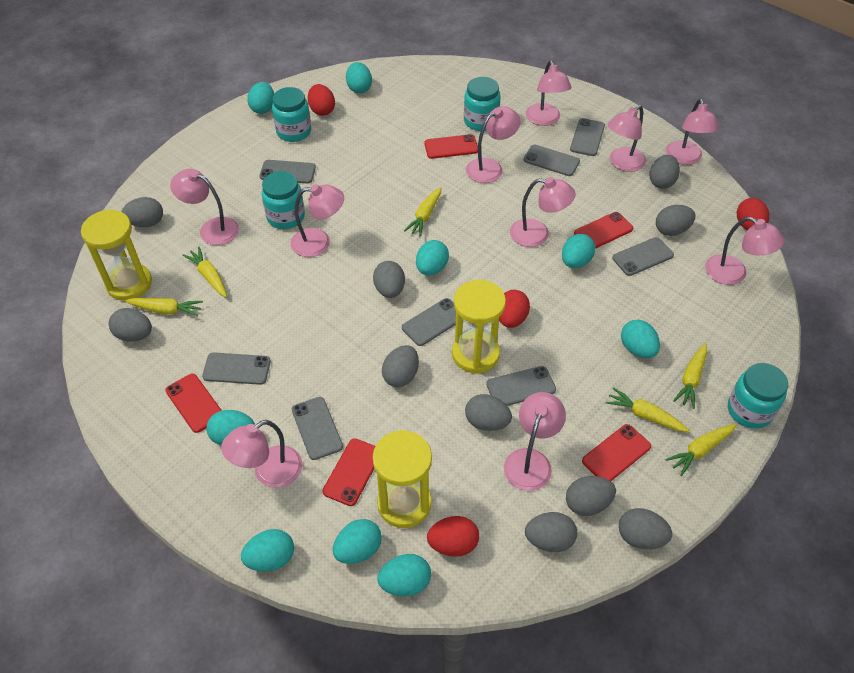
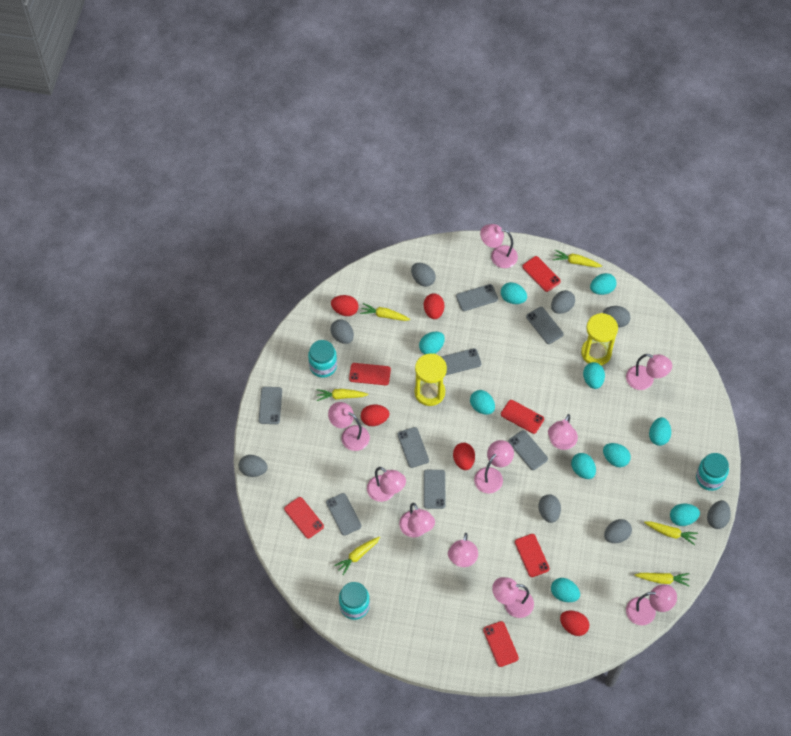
grey egg: [109,308,152,342] [121,197,163,227] [373,261,405,298] [382,345,419,387] [465,394,512,431] [525,512,577,552] [566,476,616,516] [619,508,672,549] [649,155,680,189] [656,205,695,236] = 10 -> [239,455,268,477] [330,319,354,344] [411,263,436,287] [538,494,561,523] [551,290,575,314] [603,306,631,327] [604,519,632,543] [707,500,731,529] = 8
red egg: [308,84,335,116] [427,516,479,557] [499,290,530,328] [737,198,769,230] = 4 -> [331,295,359,316] [361,404,389,426] [424,293,444,319] [453,443,475,470] [560,611,589,636] = 5
red phone: [165,374,222,433] [322,438,375,506] [424,134,478,159] [574,212,633,249] [582,424,651,481] = 5 -> [284,497,324,538] [349,363,391,385] [483,621,519,667] [501,400,544,434] [515,534,550,577] [522,256,561,292] = 6
turquoise egg: [206,410,255,445] [241,529,294,572] [247,82,274,114] [333,519,382,564] [346,62,372,93] [377,554,431,596] [416,240,449,275] [562,234,595,268] [621,320,660,358] = 9 -> [419,331,445,354] [470,390,495,415] [501,282,527,304] [551,578,580,602] [571,453,596,479] [583,362,605,389] [590,273,617,295] [603,443,631,467] [649,417,671,446] [670,504,700,526] = 10
turquoise jar: [261,171,305,229] [272,87,311,142] [464,77,500,131] [728,363,788,429] = 4 -> [308,340,337,378] [339,582,370,620] [696,453,729,491] = 3
yellow hourglass: [81,210,152,301] [373,430,432,528] [452,280,506,374] = 3 -> [415,353,447,406] [581,313,618,365] = 2

